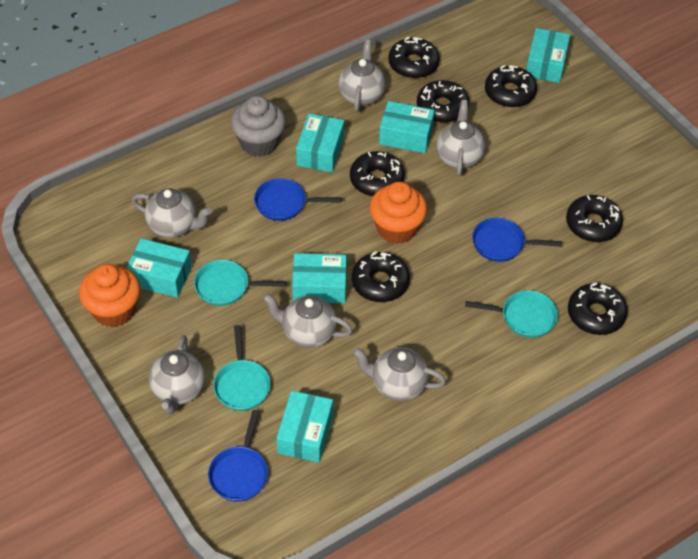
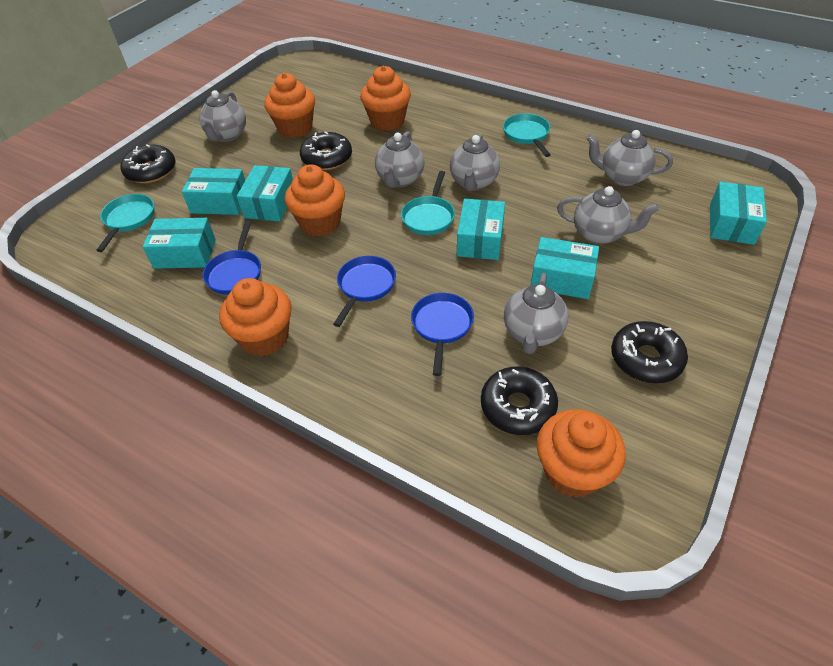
black donut: [350,151,405,196] [352,251,410,302] [388,37,440,78] [417,80,469,123] [485,65,537,108] [566,195,623,242] [568,283,628,335] = 7 -> [121,144,175,183] [300,131,352,170] [481,366,558,435] [611,321,688,383] = 4
grey cupcake: [231,96,286,157] = 1 -> none = 0
orange cupcake: [79,264,140,327] [369,182,427,244] = 2 -> [219,278,292,356] [264,73,315,138] [285,164,345,237] [360,66,411,131] [537,409,626,498] = 5

